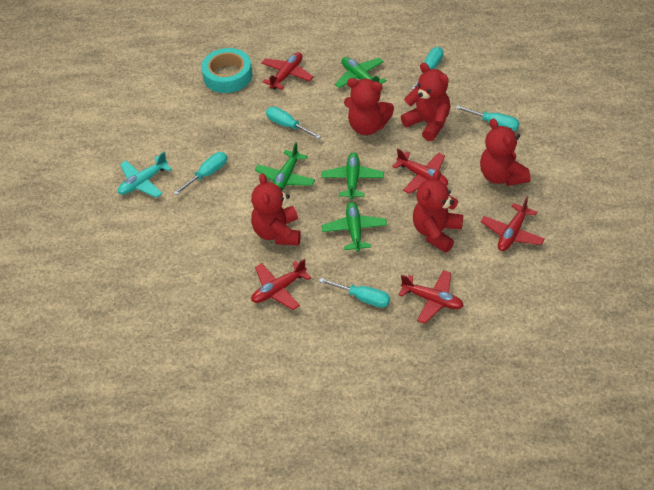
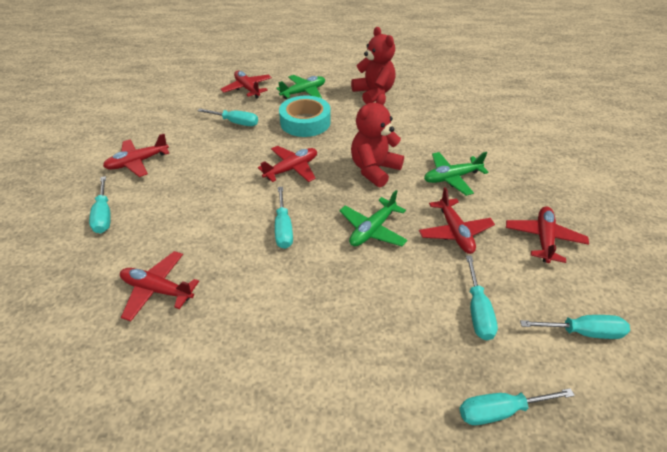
green plane: [255,142,315,190] [321,152,384,200] [322,202,387,252] [335,57,386,88] = 4 -> [276,75,325,99] [339,190,408,246] [424,152,489,196] = 3
red plane: [251,259,311,310] [261,52,313,90] [392,149,448,194] [399,270,464,324] [481,197,545,251] = 5 -> [103,134,169,177] [120,251,199,321] [221,71,272,99] [258,146,317,182] [419,187,495,254] [506,206,589,263] = 6
red teddy bear: [251,173,301,245] [344,78,394,135] [401,63,450,141] [413,170,463,253] [480,119,530,186] = 5 -> [351,27,395,104] [351,94,404,188] = 2
turquoise plane: [118,152,172,198] = 1 -> none = 0
turquoise screwdriver: [174,152,227,195] [266,107,321,139] [319,278,390,308] [412,47,443,90] [456,105,519,131] = 5 -> [89,176,111,233] [198,109,258,126] [275,187,293,249] [459,388,575,425] [466,256,498,340] [520,315,630,339] = 6

